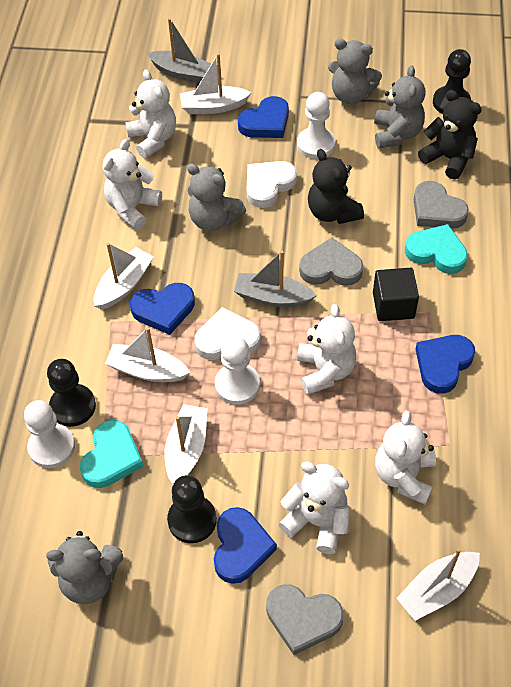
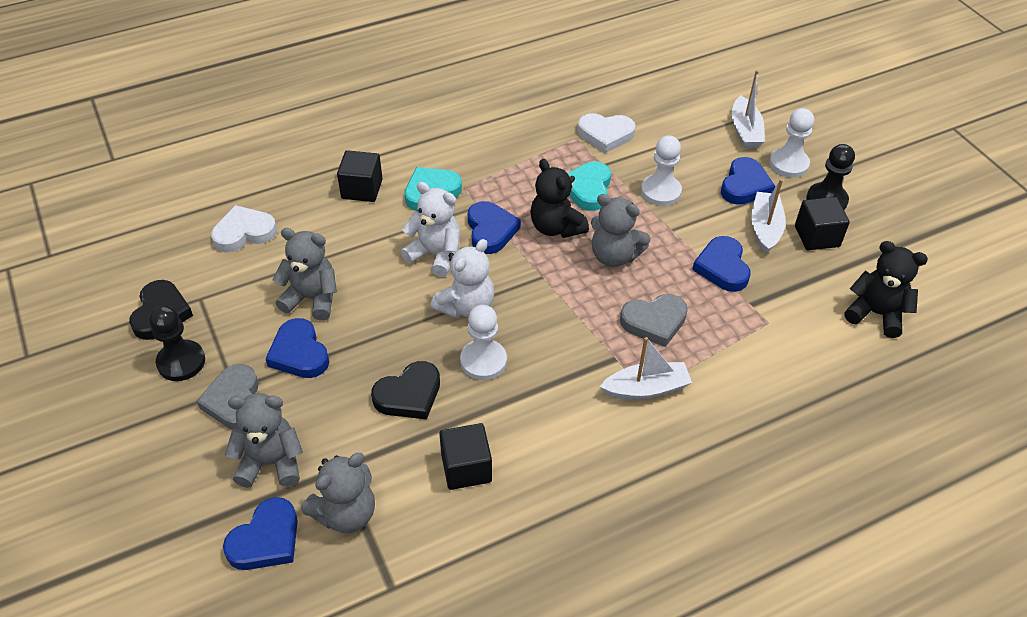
black cube: [373,268,419,321] = 1 -> [337,150,383,202] [439,423,492,490] [795,197,850,250] = 3
black heart: none = 0 -> [129,280,193,340] [371,361,440,420] = 2
black pawn: [47,359,96,427] [167,475,217,543] [433,49,471,114] = 3 -> [149,305,205,381] [806,144,855,210] = 2
blue heart: [130,283,195,335] [214,507,277,584] [238,96,289,138] [415,335,475,394] = 4 -> [223,497,298,570] [266,318,329,378] [468,201,521,254] [692,236,751,292] [721,157,775,205] = 5
grey boat: [147,18,211,83] [234,251,317,307] = 2 -> none = 0
grey heart: [266,584,344,655] [299,237,363,286] [414,181,469,229] = 3 -> [197,364,258,429] [620,294,688,347] = 2
white boat: [94,243,154,310] [105,327,190,382] [165,404,208,484] [180,53,252,114] [396,548,480,621] = 5 -> [600,337,692,400] [732,70,765,148] [751,179,786,254] = 3
white teddy bear: [103,139,162,230] [125,69,176,158] [279,462,350,554] [297,304,356,395] [375,411,436,505] = 5 -> [401,182,460,277] [431,239,494,318] = 2

